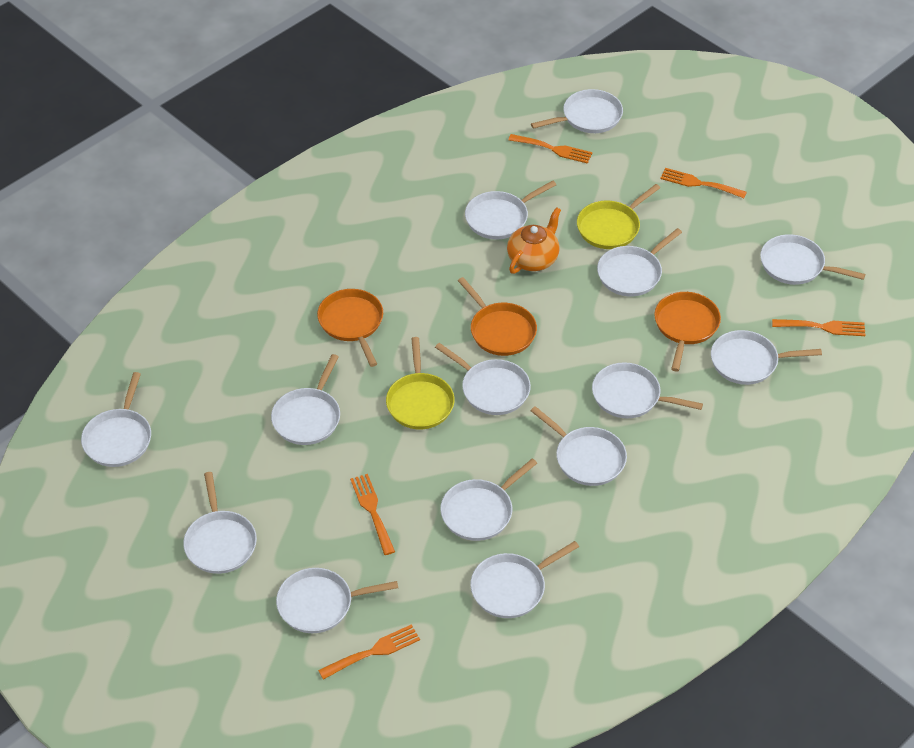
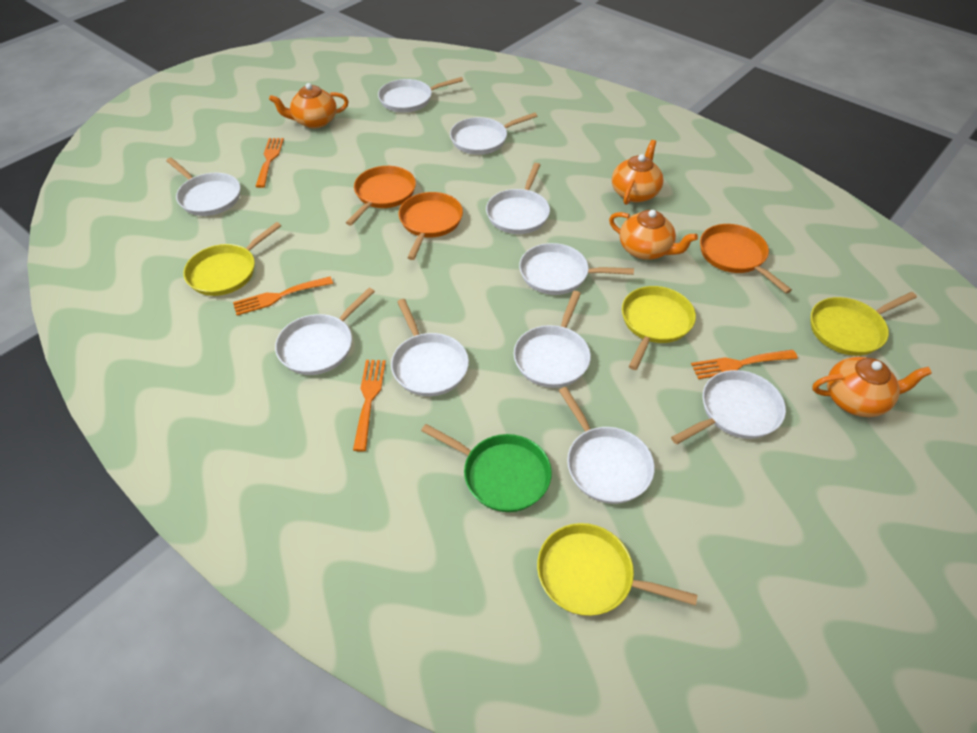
green pan: none = 0 -> [421,424,552,512] = 1
orange fork: [318,625,420,680] [350,474,395,555] [508,134,592,164] [660,168,747,198] [772,319,865,336] = 5 -> [233,277,333,316] [255,138,284,188] [353,360,386,451] [691,350,798,379] = 4
orange teapot: [507,207,561,274] = 1 -> [269,83,349,128] [609,210,698,260] [612,140,663,205] [812,357,932,417] = 4
white pan: [81,372,151,467] [183,472,257,574] [271,354,340,445] [276,568,398,633] [435,343,531,415] [440,458,537,541] [465,180,556,240] [470,541,579,618] [530,406,627,486] [531,89,623,133] [592,362,703,418] [597,228,682,297] [711,330,822,385] [760,234,865,285] = 14 -> [166,158,240,216] [275,288,375,375] [378,77,463,113] [391,299,469,396] [450,112,537,155] [486,163,550,234] [514,291,591,388] [519,243,634,295] [559,387,655,504] [671,370,786,444] = 10
yellow pan: [386,337,455,429] [577,184,660,249] = 2 -> [183,222,281,296] [537,523,697,616] [622,286,696,370] [811,292,917,356] = 4

